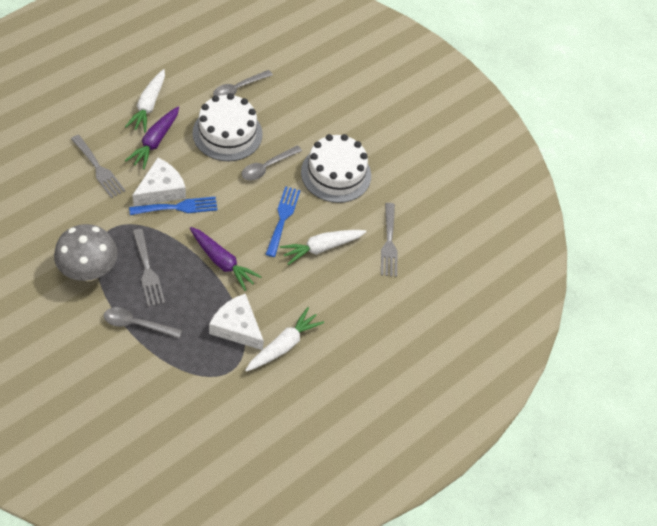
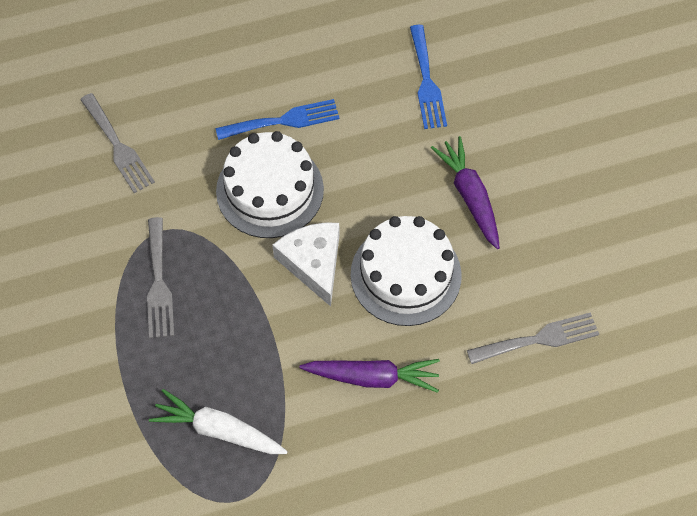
grey mushroom: [54,224,118,281] = 1 -> none = 0
grey spoon: [104,307,182,338] [213,70,273,96] [242,145,302,180] = 3 -> none = 0
white carrot: [125,69,165,133] [245,307,324,372] [280,230,367,265] = 3 -> [149,389,288,454] = 1
white cheese: [132,158,186,206] [209,294,264,350] = 2 -> [272,223,340,307] = 1

